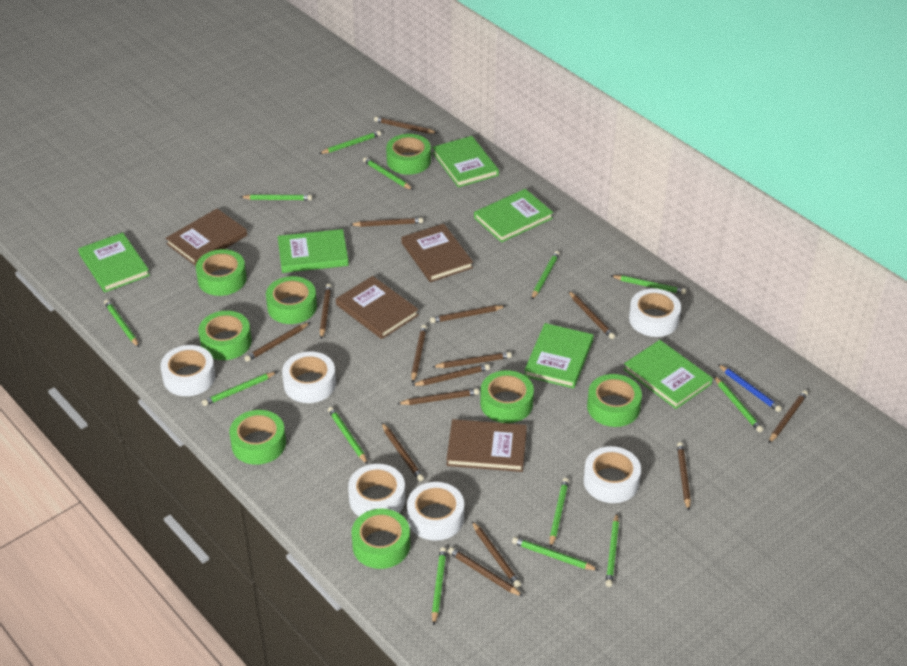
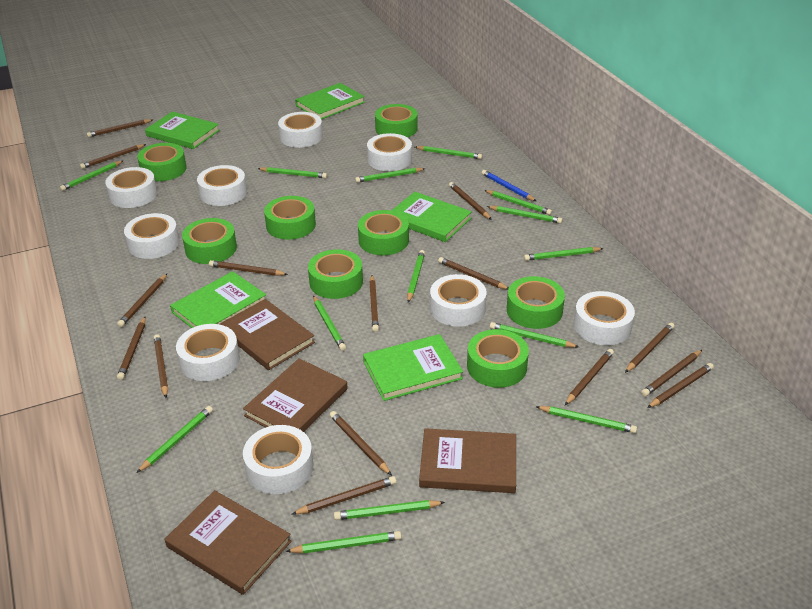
green book: [78,232,150,292] [278,229,349,273] [432,136,499,187] [474,189,553,242] [524,323,594,389] [623,340,713,409] = 6 -> [145,111,220,149] [170,271,266,328] [295,83,365,120] [363,334,463,401] [391,192,472,242] = 5
green pencil: [104,300,139,347] [202,372,277,406] [241,194,312,200] [319,131,381,154] [328,407,368,464] [363,157,413,190] [432,547,447,626] [512,537,598,570] [531,251,560,300] [550,478,569,548] [606,513,619,587] [610,275,686,295] [714,376,763,433] = 13 -> [60,160,124,191] [137,406,213,473] [258,167,327,178] [286,531,402,554] [313,295,346,351] [334,500,445,520] [355,168,425,183] [407,250,425,303] [415,146,482,159] [484,190,552,215] [487,206,563,224] [490,322,579,348] [524,247,604,261] [535,406,637,433] = 14
white tape: [161,345,215,396] [282,351,336,403] [348,464,405,516] [407,482,464,541] [584,446,641,503] [629,288,681,337] = 6 -> [105,167,157,208] [124,213,179,259] [176,324,240,381] [197,165,247,206] [243,425,313,494] [278,112,323,148] [367,133,412,171] [430,274,487,327] [574,291,635,345] = 9

